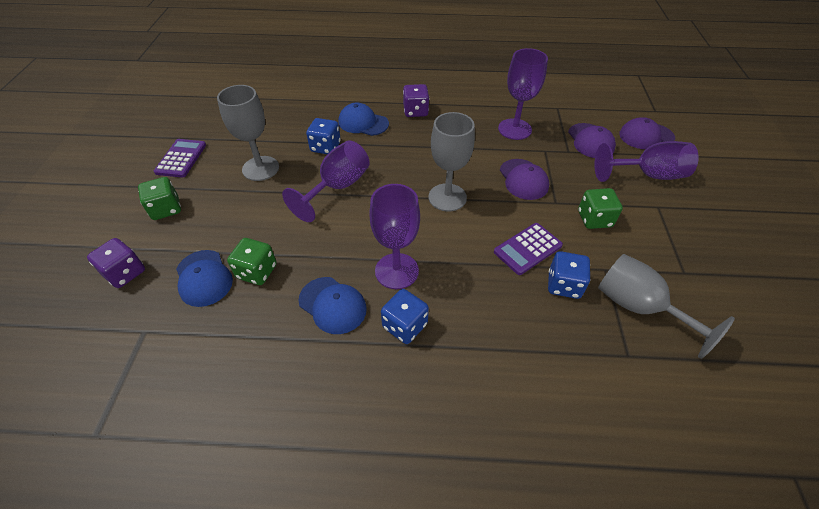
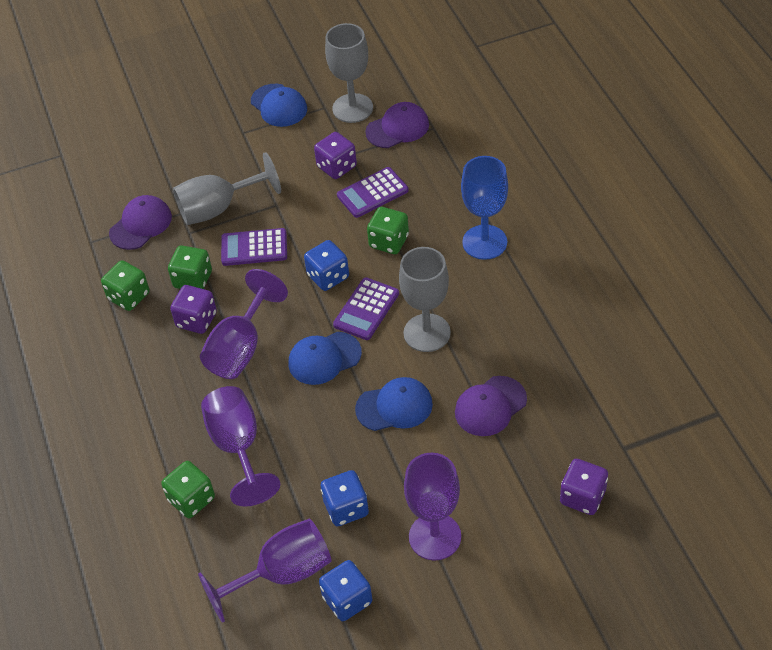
blue goblet: none = 0 -> [461,156,508,260] = 1
green dice: [138,177,181,220] [227,238,277,285] [578,188,623,229] = 3 -> [101,260,150,311] [161,461,215,518] [168,245,212,289] [367,207,409,254] = 4
purple calculator: [154,139,206,177] [494,223,563,275] = 2 -> [221,228,287,266] [333,277,399,340] [337,167,409,218] = 3
purple dice: [87,238,145,288] [403,84,429,117] = 2 -> [170,285,217,334] [314,132,357,179] [560,459,608,515] = 3

